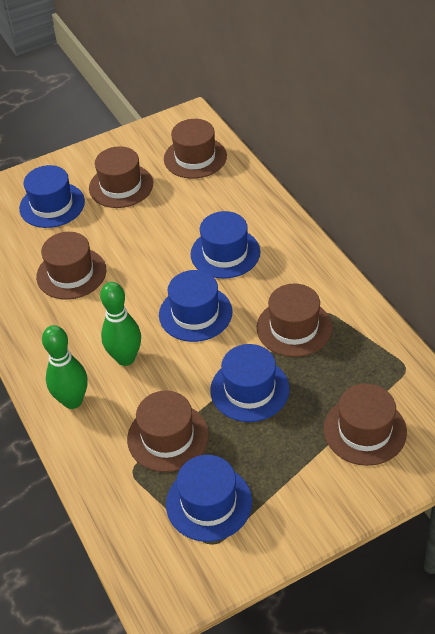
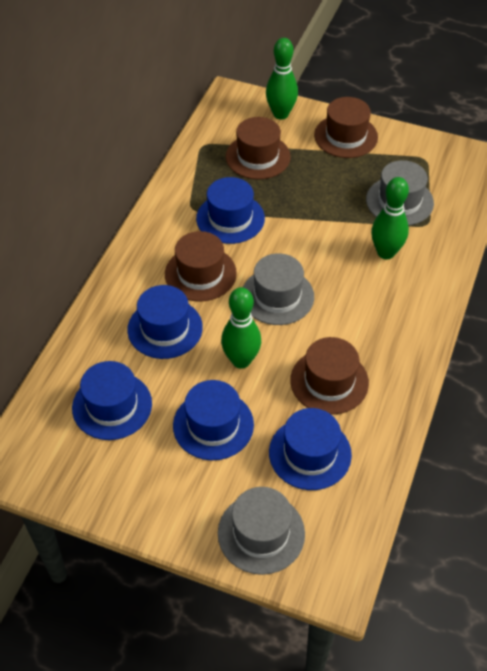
brown hat: [36,232,106,300] [89,146,153,208] [127,391,209,472] [164,119,227,179] [257,284,332,357] [323,383,407,466] = 6 -> [165,231,237,302] [226,117,291,179] [290,337,369,415] [314,97,378,158] = 4
green bowling pin: [42,325,88,409] [100,282,141,366] = 2 -> [221,287,261,369] [266,38,298,119] [371,177,409,259] = 3
grey hat: none = 0 -> [218,487,305,575] [243,253,314,325] [366,160,434,226] = 3

